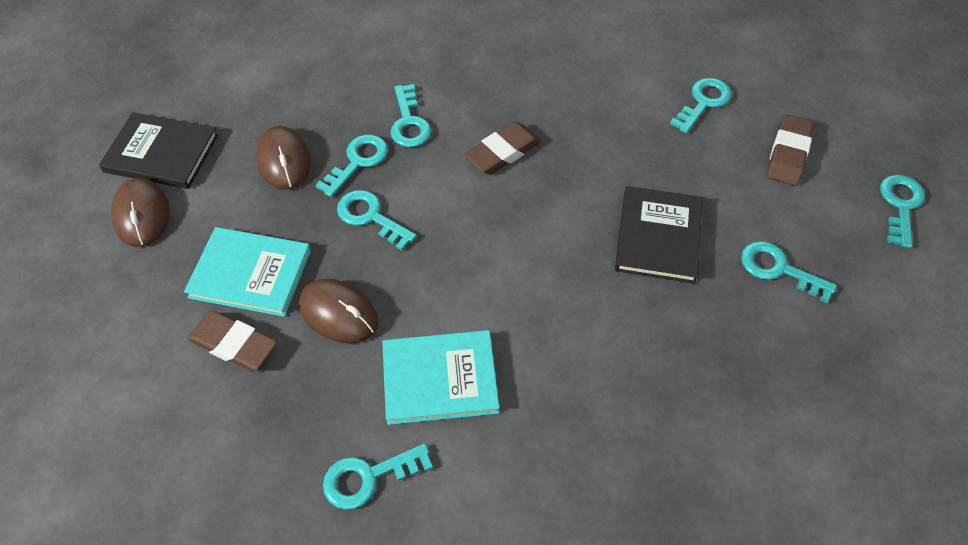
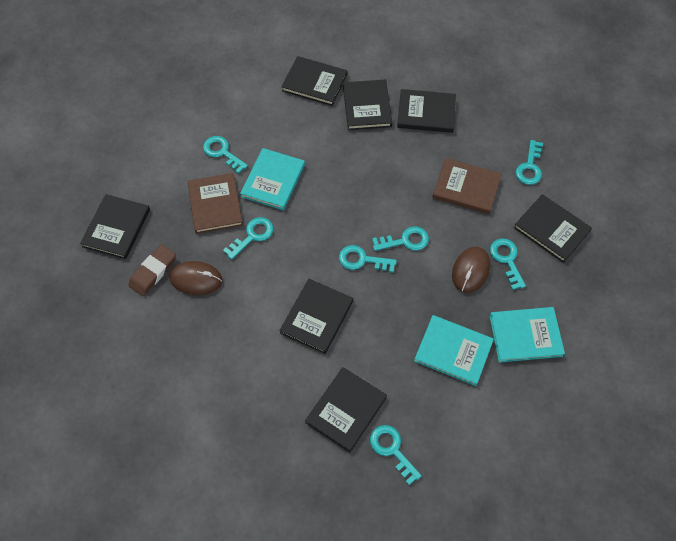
black book: [99,112,218,189] [615,186,703,284] = 2 -> [80,194,150,259] [279,279,353,354] [281,56,347,106] [305,367,387,452] [343,80,392,130] [397,89,456,133] [514,194,592,263] = 7
brown book: none = 0 -> [188,173,243,234] [432,158,502,214] = 2
brown eraser: [187,311,277,371] [464,122,541,175] [767,114,814,186] = 3 -> [128,244,176,296] = 1
brown mouse: [111,178,170,247] [256,126,311,190] [299,279,379,344] = 3 -> [170,261,222,295] [452,247,490,293] = 2
turquoise book: [184,227,311,317] [382,330,500,425] = 2 -> [240,148,305,210] [414,315,494,386] [489,307,565,363] = 3

